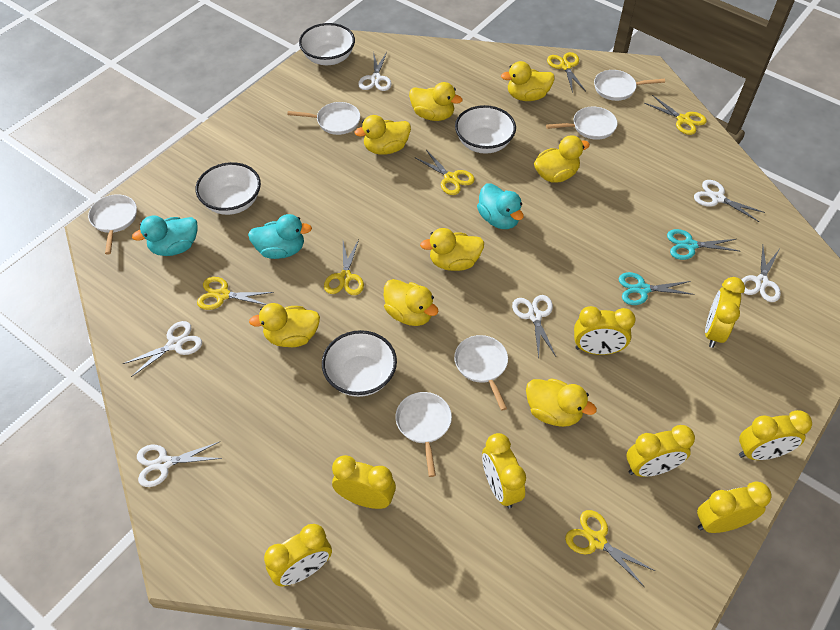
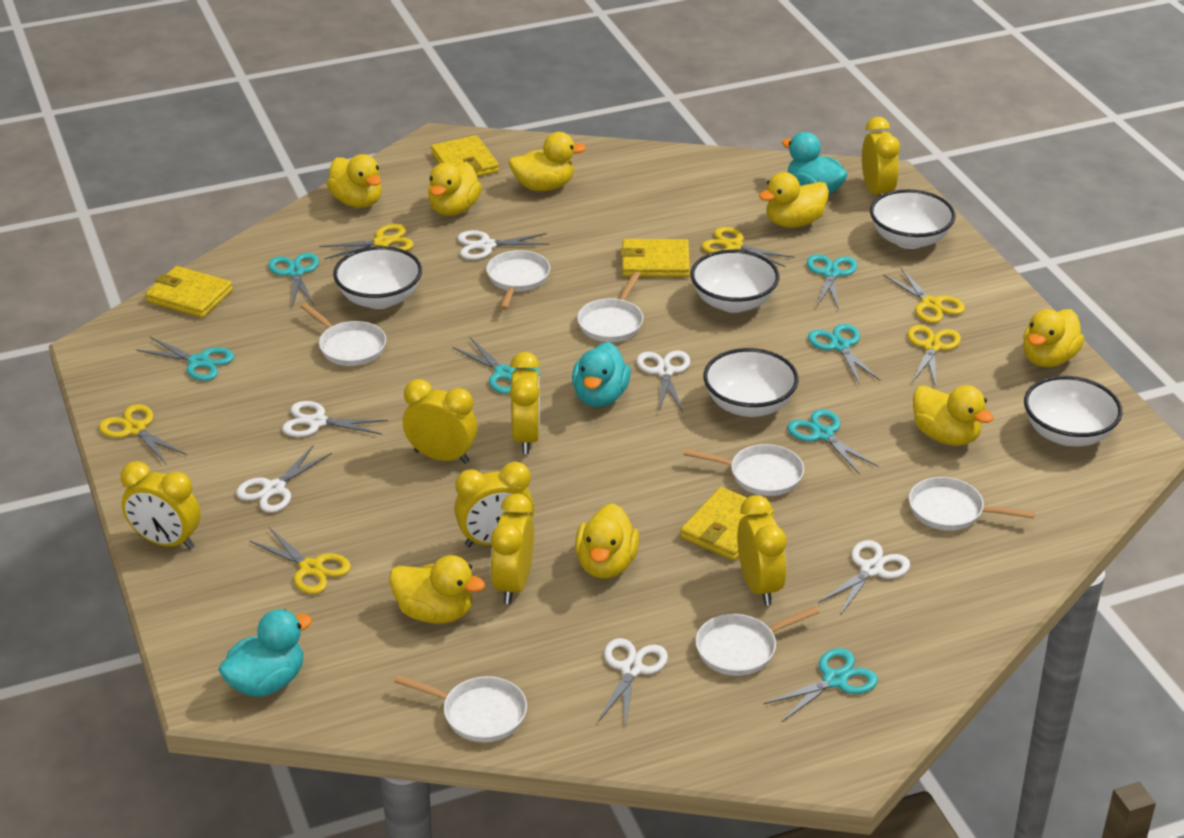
turquoise scissors: [619,272,695,305] [667,229,739,260] = 2 -> [136,336,234,381] [268,253,319,307] [452,337,540,394] [764,648,878,723] [787,409,878,475] [807,254,857,310] [808,324,880,385] = 7
white bowl: [196,162,261,215] [299,23,355,65] [322,330,397,397] [455,105,516,154] = 4 -> [333,246,422,309] [691,250,780,313] [703,348,799,417] [870,189,956,249] [1024,376,1122,446] = 5
white pan: [88,194,137,255] [287,102,360,135] [395,392,452,477] [454,335,508,411] [546,106,618,140] [594,70,665,101] = 6 -> [300,303,386,366] [394,675,527,742] [486,250,550,310] [577,272,643,342] [683,444,804,496] [695,606,819,676] [909,477,1035,531] = 7
yellow clock: [264,524,332,586] [332,455,396,509] [482,433,526,508] [574,306,635,355] [627,425,695,477] [697,481,772,533] [705,277,745,348] [739,410,812,460] = 8 -> [121,461,201,549] [403,379,478,464] [454,461,534,547] [490,493,534,604] [509,352,540,454] [737,495,787,606] [862,117,900,196] = 7
yellow wallet: none = 0 -> [145,266,233,318] [431,135,499,177] [621,239,690,277] [680,487,774,561] = 4

